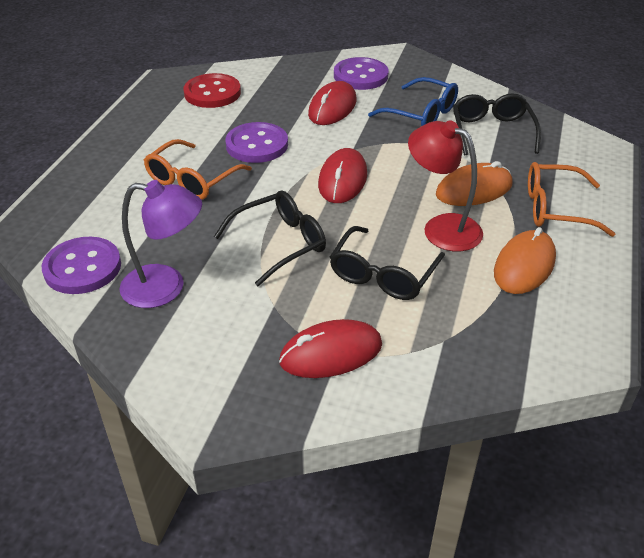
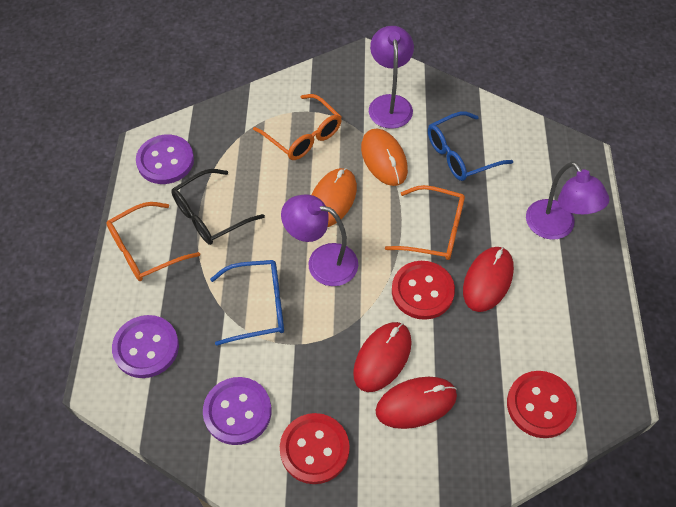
black glasses: [214,190,326,286] [330,226,445,300] [453,93,541,155] = 3 -> [171,169,265,245] = 1
blue glasses: [368,77,458,126] = 1 -> [210,260,284,346] [428,111,513,181] = 2
orange glasses: [144,139,252,200] [528,162,615,237] = 2 -> [106,202,200,281] [253,94,342,160] [385,185,465,260] = 3
purple lamp: [119,180,202,308] = 1 -> [281,195,358,286] [369,26,414,129] [526,162,609,240] = 3
red button: [183,73,241,108] = 1 -> [280,413,350,484] [392,261,455,320] [507,371,577,438] = 3
red lamp: [408,120,483,251] = 1 -> none = 0

